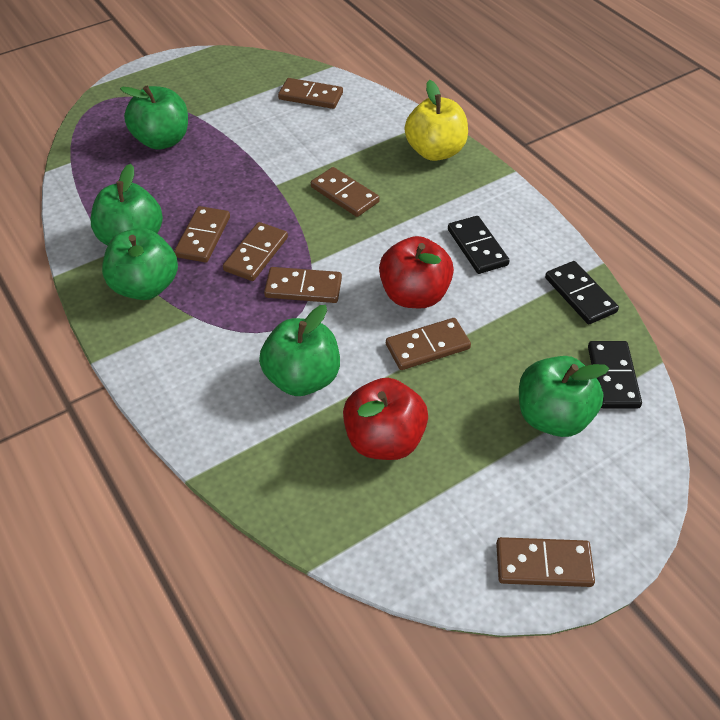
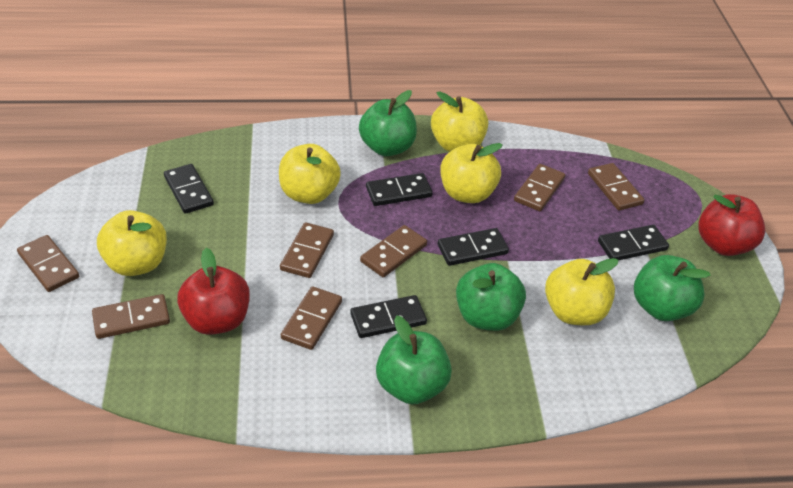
black domino: [448,216,510,274] [545,261,619,324] [588,341,642,409] = 3 -> [164,164,214,214] [350,295,427,338] [366,173,433,206] [438,228,509,266] [598,225,669,260] = 5
green apple: [91,164,163,246] [102,228,178,300] [120,86,188,150] [259,305,340,396] [519,356,609,437] = 5 -> [359,90,417,156] [376,315,452,404] [456,263,526,331] [634,255,711,321] = 4
yellow apple: [405,80,468,161] = 1 -> [97,210,167,276] [279,144,341,204] [431,91,488,152] [440,143,503,203] [545,258,619,325] = 5

